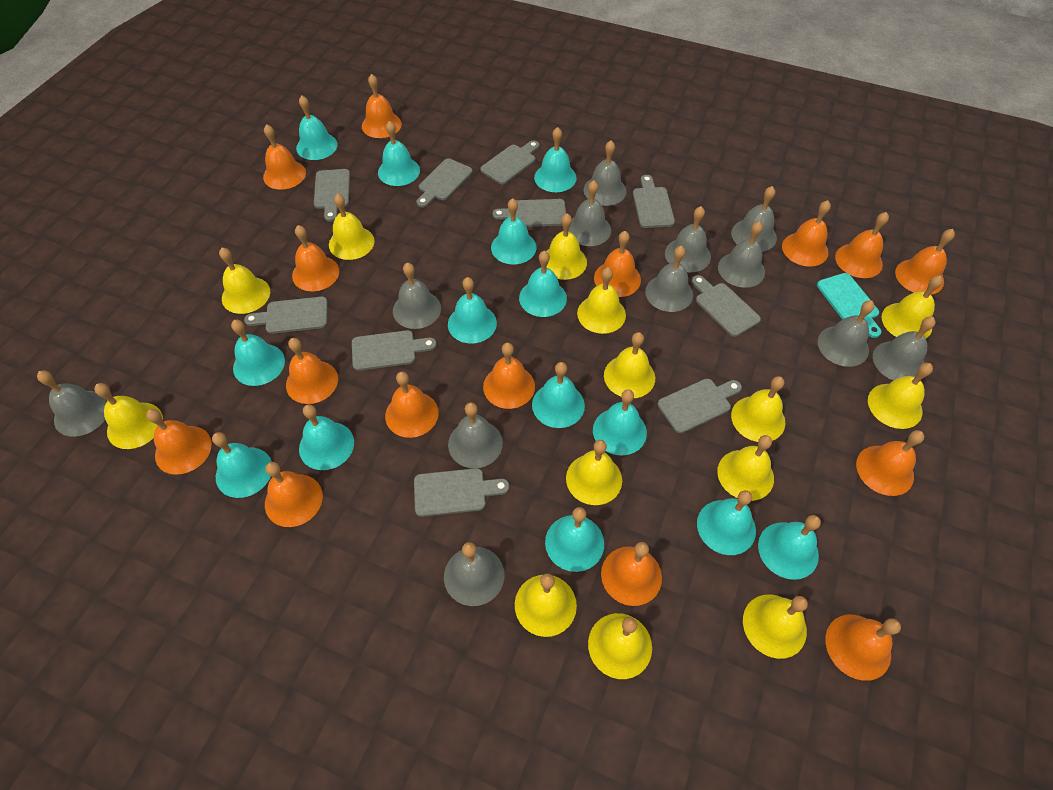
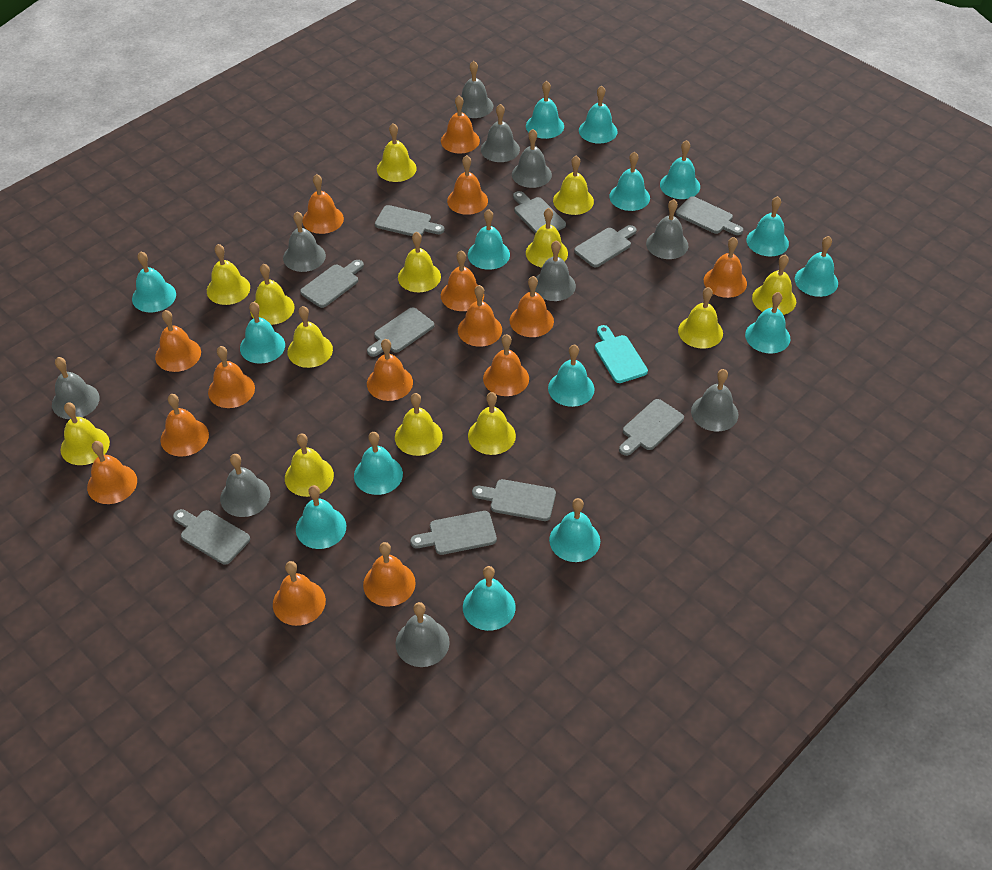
grey bell: [37,370,108,437] [393,263,441,329] [444,542,504,606] [448,402,503,468] [568,180,611,246] [584,141,627,206] [645,246,693,312] [665,206,711,272] [718,221,765,288] [731,186,777,252] [818,300,875,367] [873,317,936,381] = 12 -> [52,357,100,419] [220,454,270,517] [283,212,326,272] [396,602,450,667] [455,61,493,118] [481,104,520,162] [512,129,552,188] [535,240,576,301] [646,199,688,259] [691,369,738,432] = 10
turquoise bell: [212,432,272,498] [231,320,285,386] [296,96,338,160] [299,404,354,470] [378,121,420,186] [448,277,497,343] [491,198,537,265] [519,251,567,317] [532,362,585,428] [534,127,577,192] [545,507,604,572] [593,389,647,456] [697,490,756,555] [758,515,821,580] = 14 -> [132,252,176,312] [240,302,285,364] [296,485,346,549] [354,432,403,495] [463,566,516,631] [468,209,510,270] [526,81,564,139] [548,344,595,407] [549,498,600,562] [579,86,617,144] [609,152,650,211] [660,140,700,199] [745,292,791,353] [747,196,789,257] [795,236,838,297] = 15
yellow bell: [94,383,163,449] [219,248,270,314] [329,194,375,260] [515,574,577,637] [546,214,587,280] [566,440,622,505] [577,267,626,334] [588,613,652,679] [604,332,655,398] [717,435,774,501] [731,376,785,442] [743,594,808,659] [868,363,933,429] [882,275,943,338] = 14 -> [61,402,110,465] [207,244,250,305] [250,264,295,325] [285,433,334,497] [287,306,333,368] [377,123,417,182] [395,393,443,456] [398,232,441,292] [468,392,516,455] [526,208,568,268] [553,156,594,215] [678,287,723,348] [752,255,796,315] = 13

